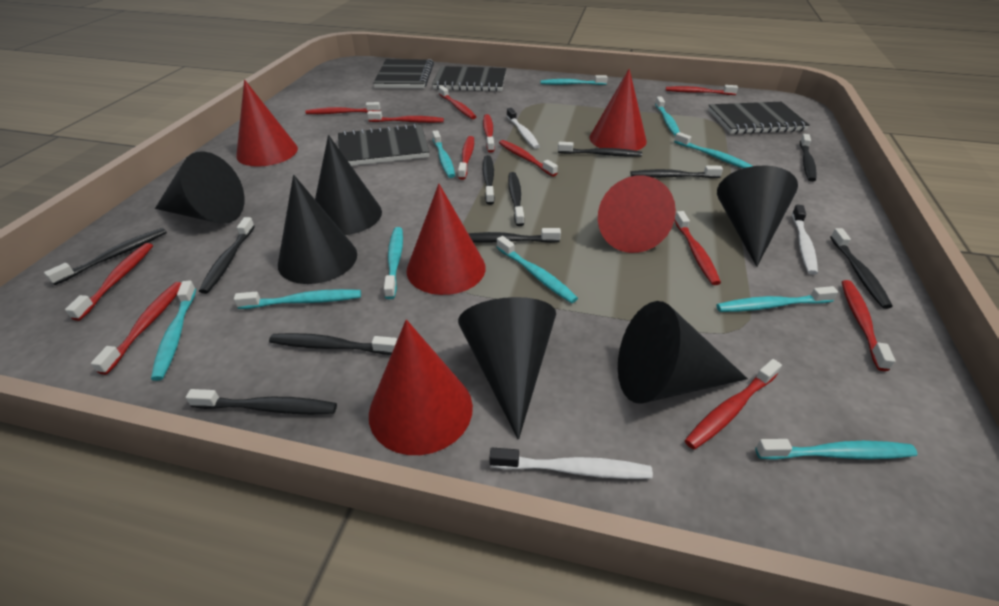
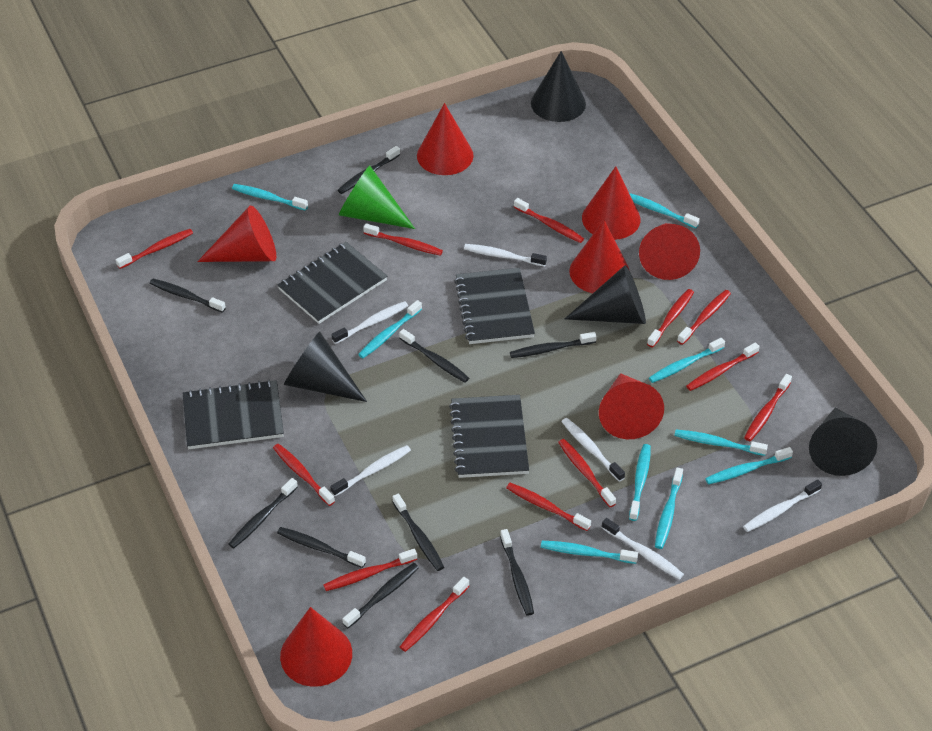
black cone: [155,151,245,224] [278,175,357,284] [315,135,382,235] [458,297,556,439] [618,301,748,404] [717,165,798,267] = 6 -> [284,332,367,402] [531,51,586,122] [565,265,646,324] [809,408,877,476] = 4
black toothbrush: [44,228,167,285] [186,389,337,414] [199,217,255,294] [269,333,397,355] [468,228,561,243] [483,155,495,205] [508,172,524,226] [558,142,642,157] [630,166,723,178] [800,134,817,182] [830,228,893,309] = 11 -> [150,279,226,313] [229,478,298,548] [277,527,366,568] [338,146,400,194] [342,563,419,628] [392,494,444,571] [399,329,469,383] [500,529,534,616] [510,332,597,358] = 9
green cone: none = 0 -> [339,166,415,229] = 1
red cone: [236,80,298,167] [369,320,473,455] [406,184,486,295] [590,69,647,151] [598,176,676,253] = 5 -> [197,206,276,262] [280,607,352,687] [417,103,474,175] [569,220,630,293] [582,166,640,240] [599,373,664,439] [639,223,700,280] = 7
turquoise toothbrush: [151,280,196,381] [234,289,361,309] [384,227,403,299] [432,130,455,178] [497,236,578,303] [541,75,608,85] [655,97,680,136] [674,132,752,168] [716,286,838,312] [755,439,918,460] = 10 -> [232,184,308,211] [358,300,422,358] [541,541,638,564] [629,193,700,228] [629,444,651,521] [649,338,725,383] [655,468,683,549] [674,429,768,456] [705,447,793,484] = 9
white toothbrush: [490,448,653,479] [507,108,540,149] [792,205,818,275] = 3 -> [330,445,411,496] [331,301,408,344] [464,244,547,267] [561,418,625,482] [602,518,684,580] [743,480,822,532] = 6

